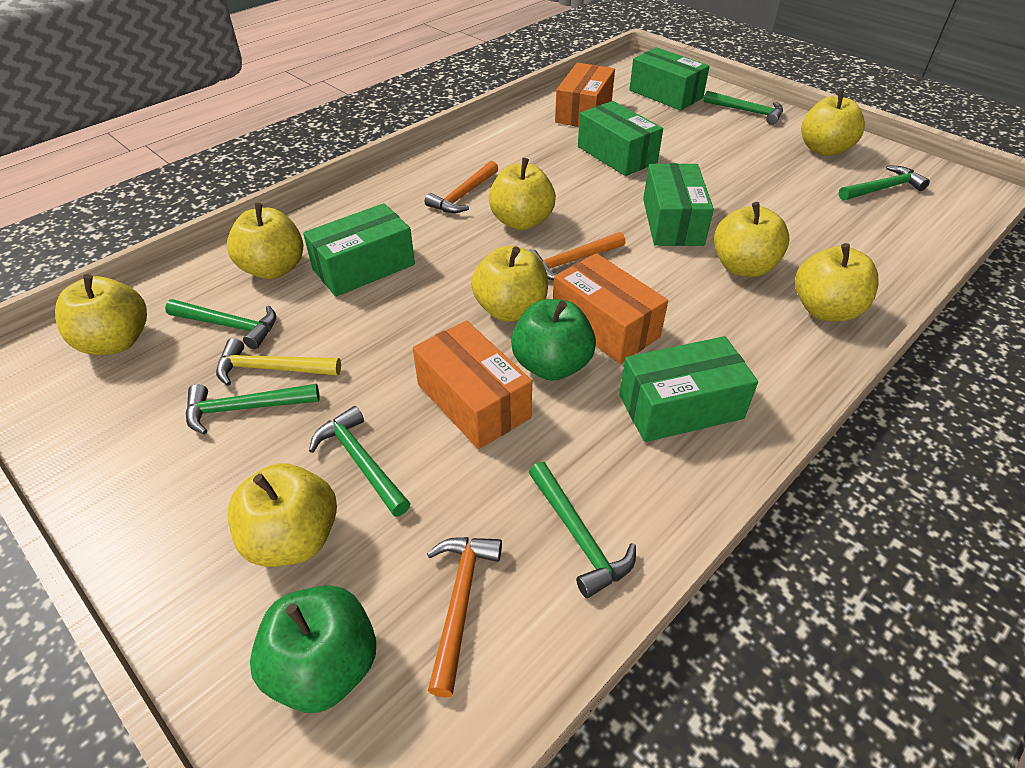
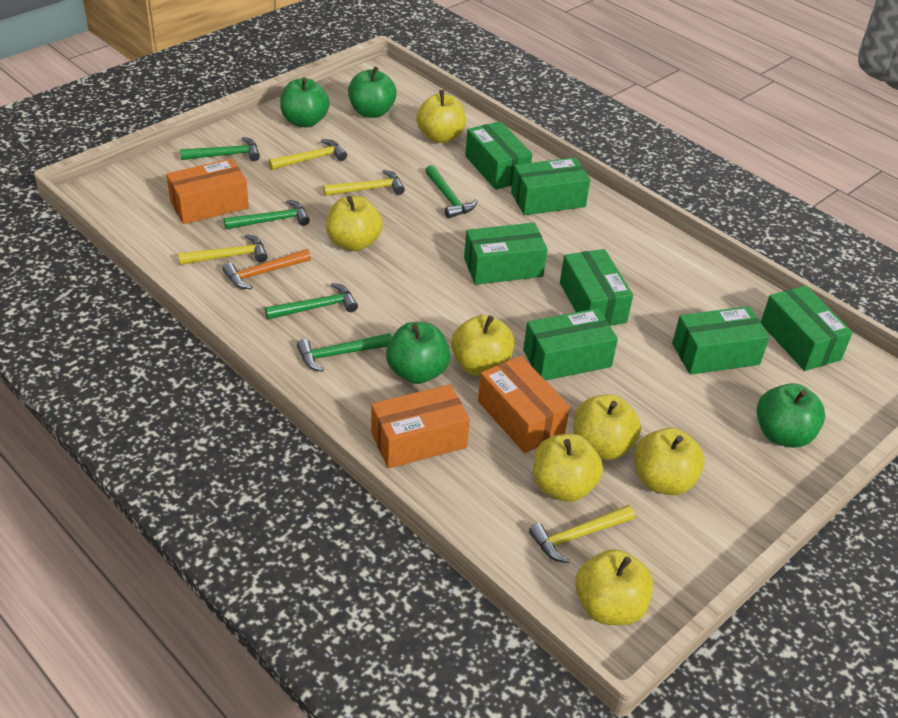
green apple: [250,585,376,713] [511,299,596,381] = 2 -> [280,77,330,128] [348,67,397,118] [386,322,450,384] [757,383,825,448] = 4
green box: [303,203,415,297] [578,101,663,176] [619,336,758,442] [629,47,710,110] [643,163,714,246] = 5 -> [464,223,547,285] [465,121,532,190] [511,157,590,215] [523,308,618,381] [560,249,633,326] [672,306,770,375] [761,286,853,371] = 7
green hammer: [165,299,276,349] [186,384,320,435] [309,406,411,517] [529,462,636,598] [704,91,783,125] [839,166,930,200] = 6 -> [180,137,260,161] [224,200,310,229] [265,283,358,320] [297,333,392,372] [425,165,477,218] = 5
orange hammer: [425,161,498,213] [427,537,502,697] [529,232,626,280] = 3 -> [222,249,311,289] = 1
yellow apple: [55,274,147,355] [227,203,303,279] [227,463,337,567] [471,246,548,322] [489,158,556,230] [714,202,790,277] [795,243,879,322] [801,90,865,156] = 8 -> [326,196,383,251] [416,90,466,143] [451,315,515,376] [533,434,603,502] [574,394,641,460] [575,549,653,625] [634,428,705,495] = 7
yellow hammer: [216,338,341,386] = 1 -> [178,234,268,265] [268,139,347,170] [323,170,405,196] [529,505,635,563] = 4

